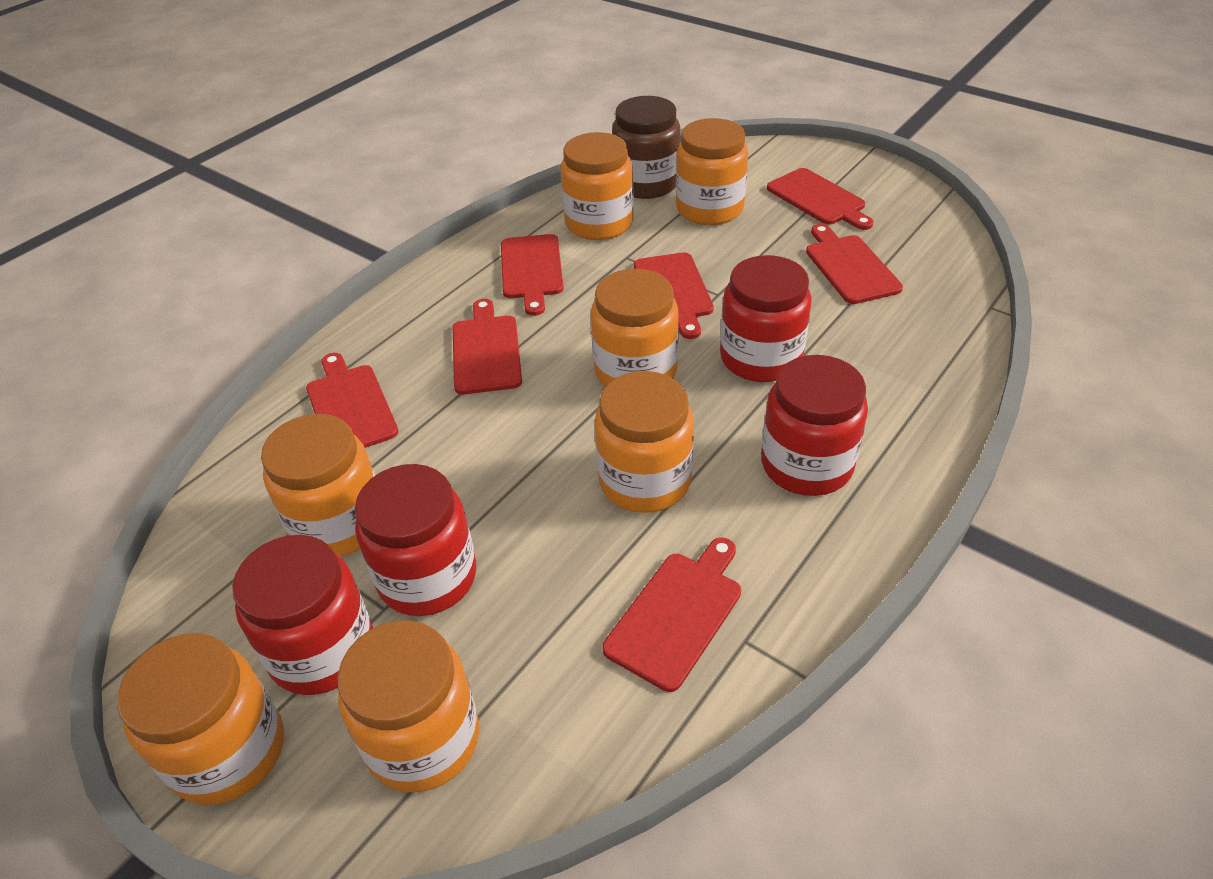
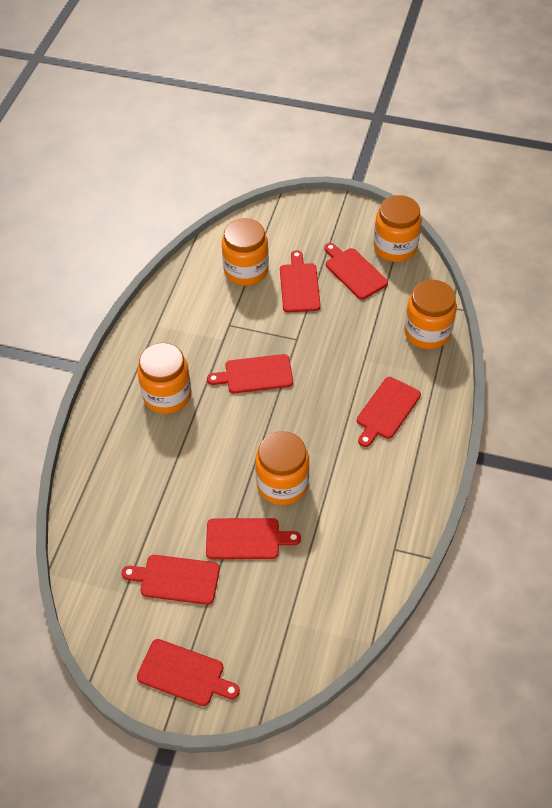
brown jar: [612,96,680,199] = 1 -> none = 0
orange jar: [117,633,284,805] [261,414,375,557] [337,621,479,792] [560,132,634,240] [591,269,679,387] [595,371,694,513] [676,118,748,225] = 7 -> [137,343,192,414] [222,218,269,286] [255,431,309,505] [374,195,422,262] [404,280,457,349] = 5
red jar: [232,535,373,695] [355,464,476,616] [720,255,812,382] [761,355,868,496] = 4 -> none = 0

